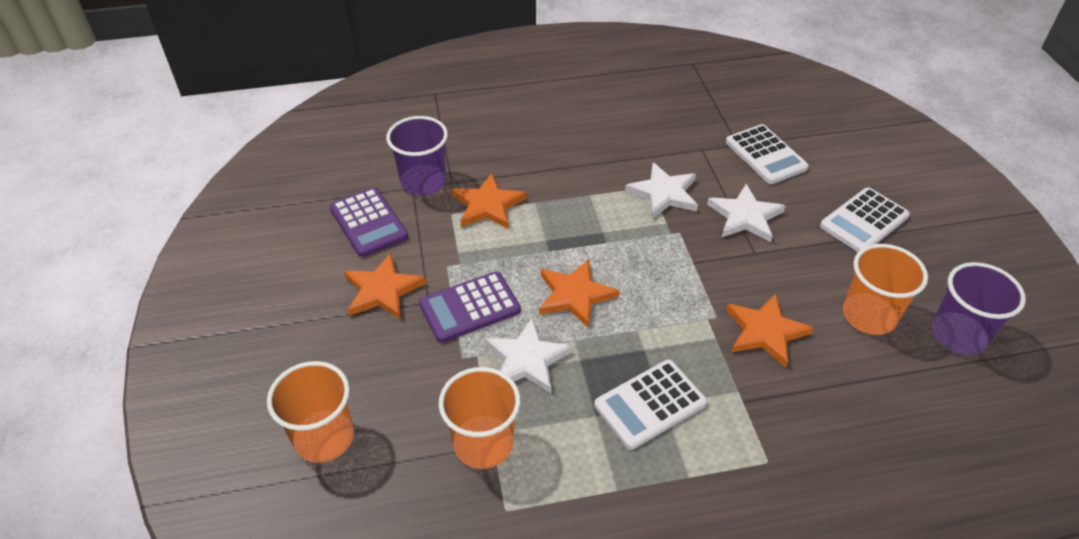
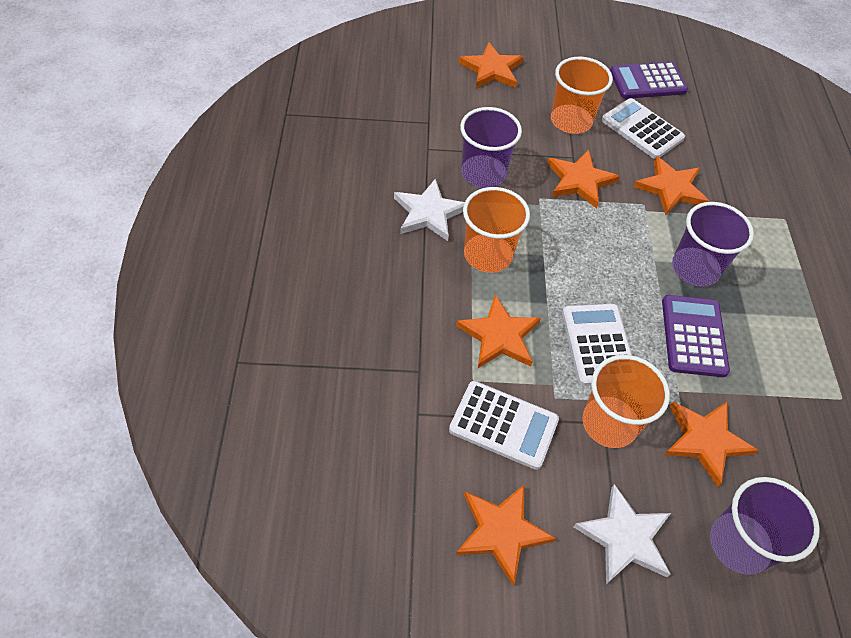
orange star: [344,253,426,320] [452,173,527,229] [539,259,620,328] [726,294,813,368] = 4 -> [456,294,541,368] [456,485,556,585] [459,42,523,88] [547,150,620,209] [634,156,709,215] [665,402,758,487] = 6
purple cup: [386,116,448,196] [932,262,1026,355] = 2 -> [460,107,522,188] [672,202,754,287] [710,477,820,575] = 3
white star: [485,318,573,393] [625,163,698,219] [707,184,785,242] = 3 -> [394,178,465,241] [574,484,671,584] = 2

